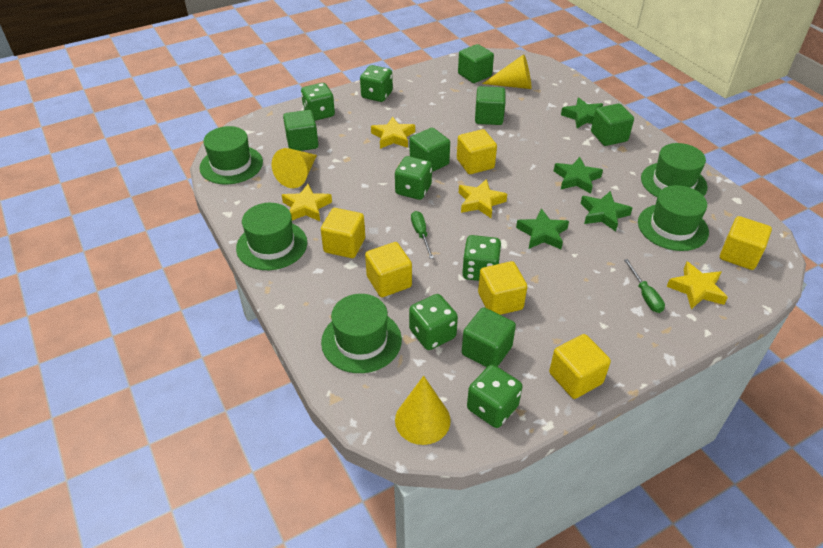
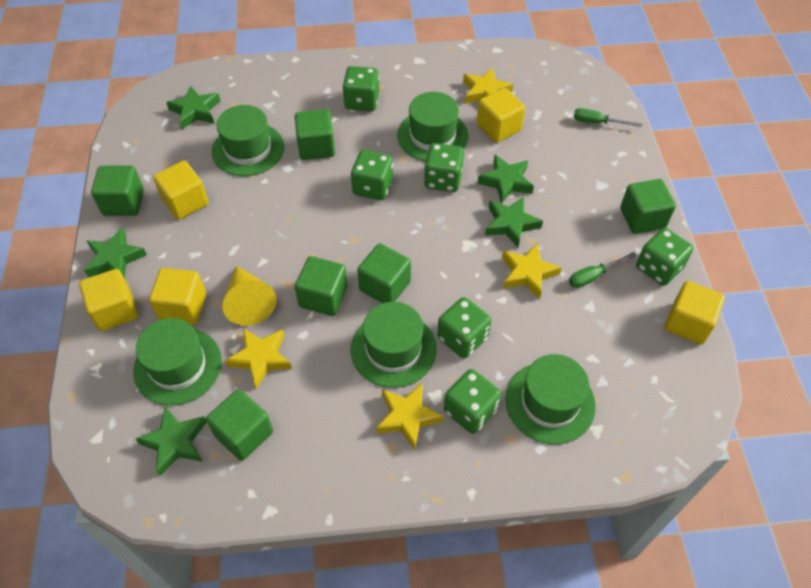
green star: [516,208,569,249] [554,157,603,193] [561,97,603,128] [580,191,632,232] = 4 -> [84,228,147,278] [136,406,207,476] [166,85,220,129] [477,155,534,204] [485,197,543,248] = 5
yellow cone: [272,148,317,188] [395,376,451,445] [482,54,532,89] = 3 -> [222,266,277,326] = 1
yellow cube: [321,208,365,258] [365,242,412,297] [457,129,497,174] [478,261,527,315] [549,334,611,399] [720,216,772,270] = 6 -> [79,269,138,331] [149,268,206,325] [153,161,209,220] [477,88,525,143] [664,281,725,345] = 5

